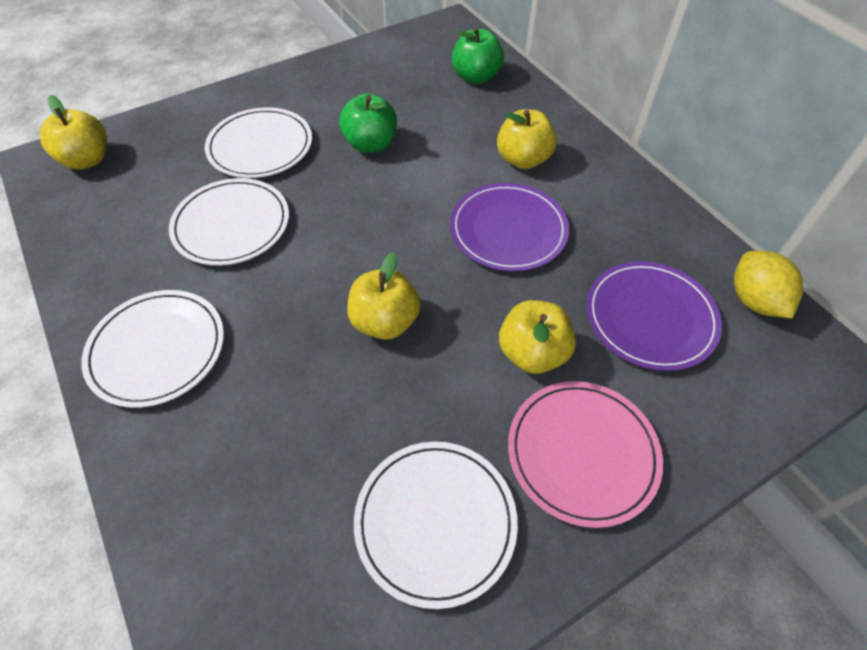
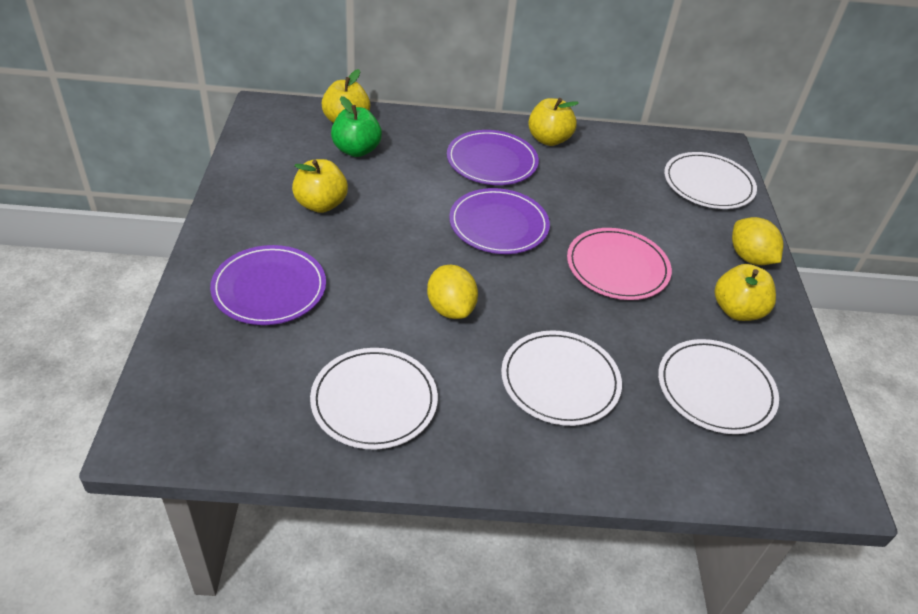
green apple: [339,94,397,153] [452,27,504,84] = 2 -> [331,96,382,157] = 1
purple plate: [450,183,569,272] [586,261,722,371] = 2 -> [210,245,326,325] [447,130,539,185] [449,188,550,254] = 3
yellow lemon: [734,251,803,319] = 1 -> [427,265,478,319] [732,217,784,265] = 2

